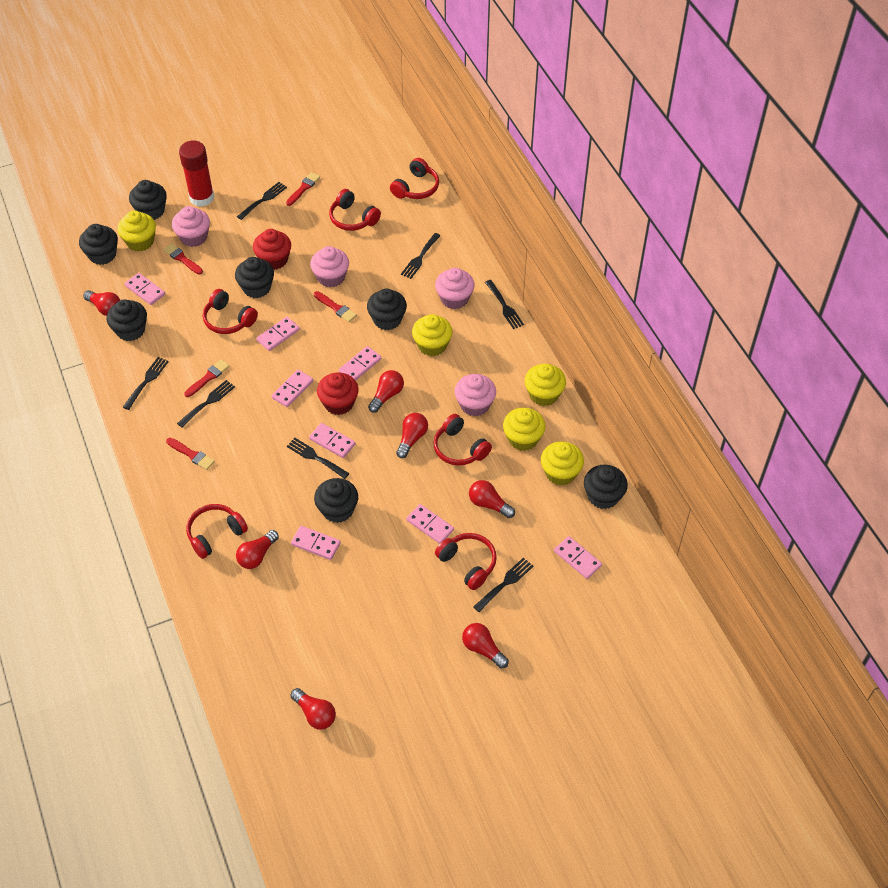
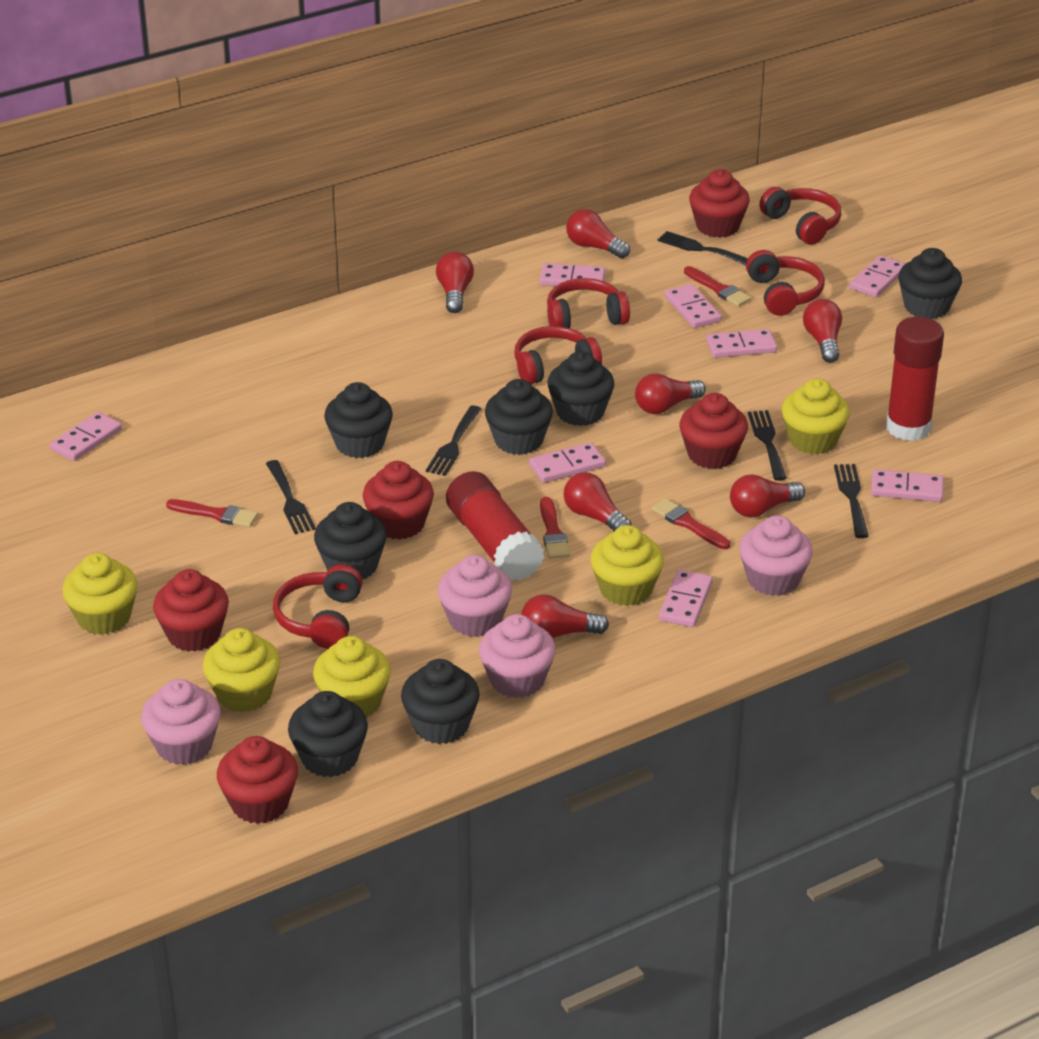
black fork: [123,357,169,410] [177,380,235,427] [237,182,287,220] [287,438,349,479] [401,233,441,279] [473,557,534,612] [485,280,524,329] = 7 -> [266,460,316,534] [426,406,481,476] [657,231,748,265] [748,410,787,481] [834,464,869,538] = 5
red brush: [163,243,203,274] [166,438,215,470] [184,359,230,397] [286,172,320,206] [314,291,357,322] = 5 -> [166,499,258,527] [540,497,570,559] [651,498,730,549] [684,266,751,307] = 4
red cupcake: [253,229,291,270] [317,373,359,415] = 2 -> [153,569,229,652] [217,736,298,824] [363,461,434,540] [680,393,748,469] [689,169,750,238] = 5
red glue stick: [179,141,214,207] = 1 -> [446,471,545,581] [886,317,944,441] = 2
red headphones: [186,504,248,559] [203,289,258,334] [329,189,381,231] [390,158,439,199] [433,414,492,466] [435,533,497,590] = 6 -> [273,564,363,649] [514,326,602,385] [547,278,630,328] [746,250,825,316] [759,187,841,245] = 5

